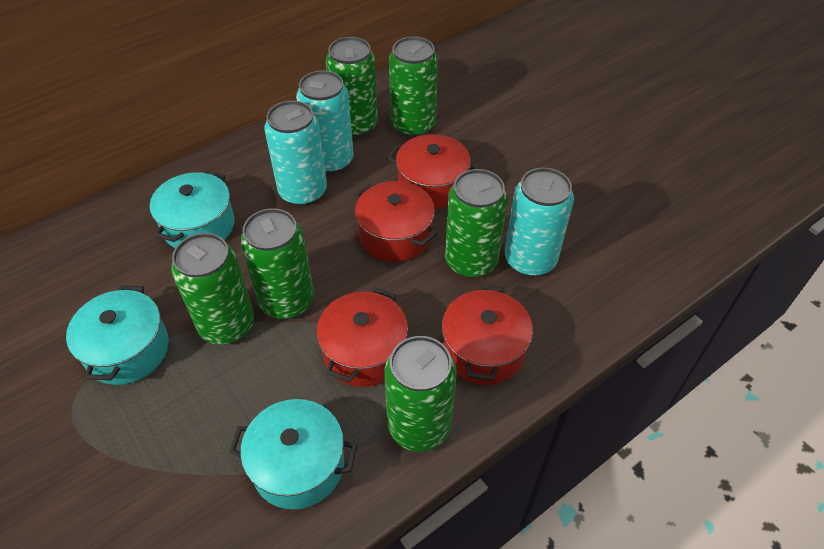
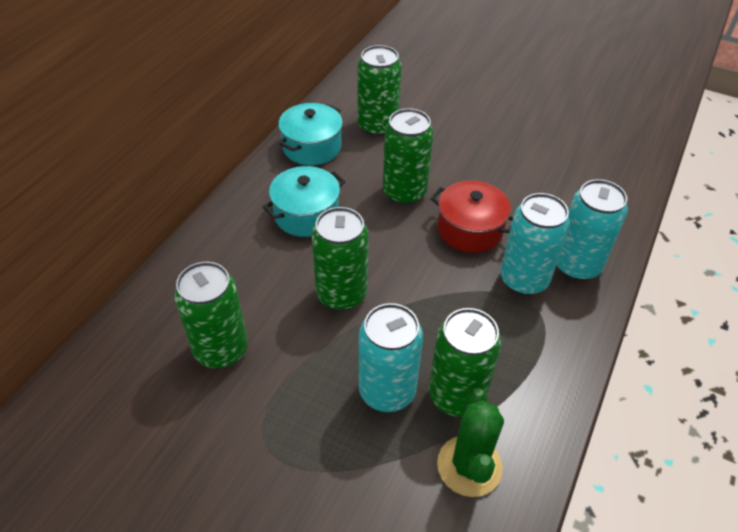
green cactus: none = 0 -> [437,388,504,497] = 1
green can: [171,233,254,344] [240,208,314,319] [326,37,378,138] [384,336,457,452] [389,36,438,137] [445,169,508,278] = 6 -> [174,262,248,368] [312,207,369,310] [358,45,402,136] [383,108,434,205] [429,308,502,417] = 5
red pot: [317,288,408,387] [354,181,438,262] [387,134,479,209] [442,285,533,385] = 4 -> [430,180,513,253] = 1
turquoise pot: [66,286,169,385] [150,170,235,248] [229,399,357,509] = 3 -> [263,166,345,237] [278,103,343,165] = 2

